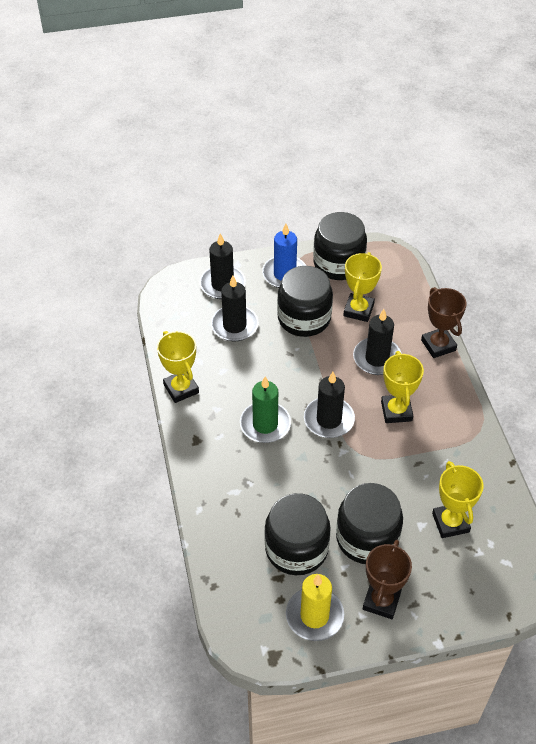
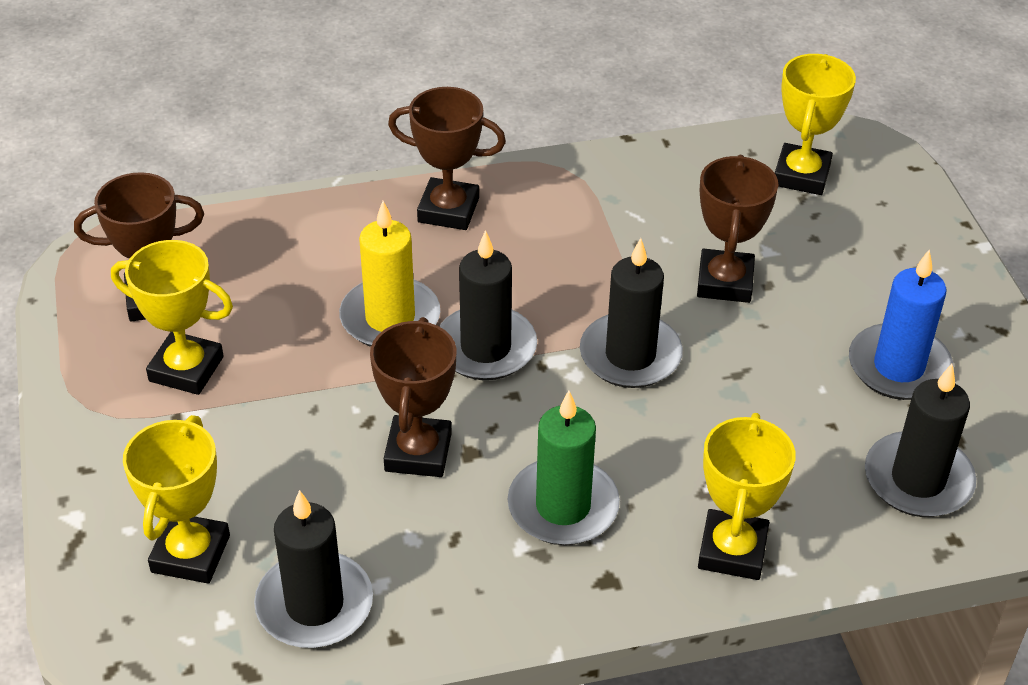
black jar: [264,493,331,575] [277,266,333,337] [313,212,367,280] [336,483,403,564] = 4 -> none = 0
brown trophy: [363,540,412,619] [421,287,467,358] = 2 -> [74,172,204,322] [370,317,457,477] [388,87,506,230] [697,155,778,303] = 4

